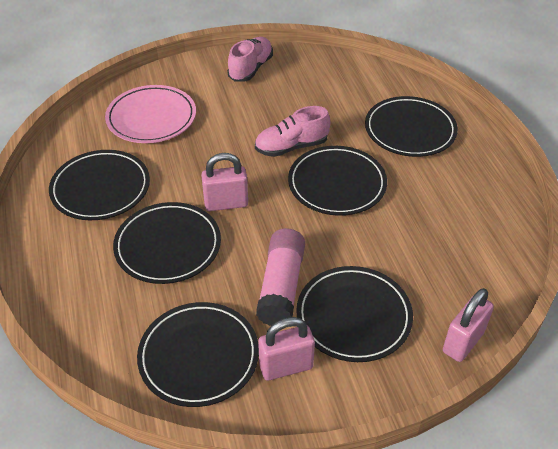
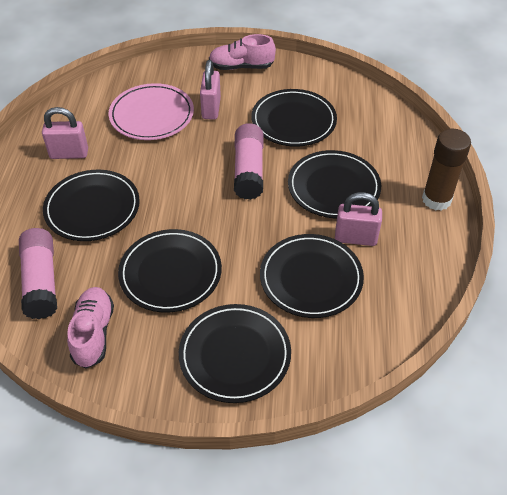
brown glue stick: none = 0 -> [422,129,471,211] = 1
pink glue stick: [256,228,305,326] = 1 -> [19,228,57,319] [234,123,263,200] = 2

